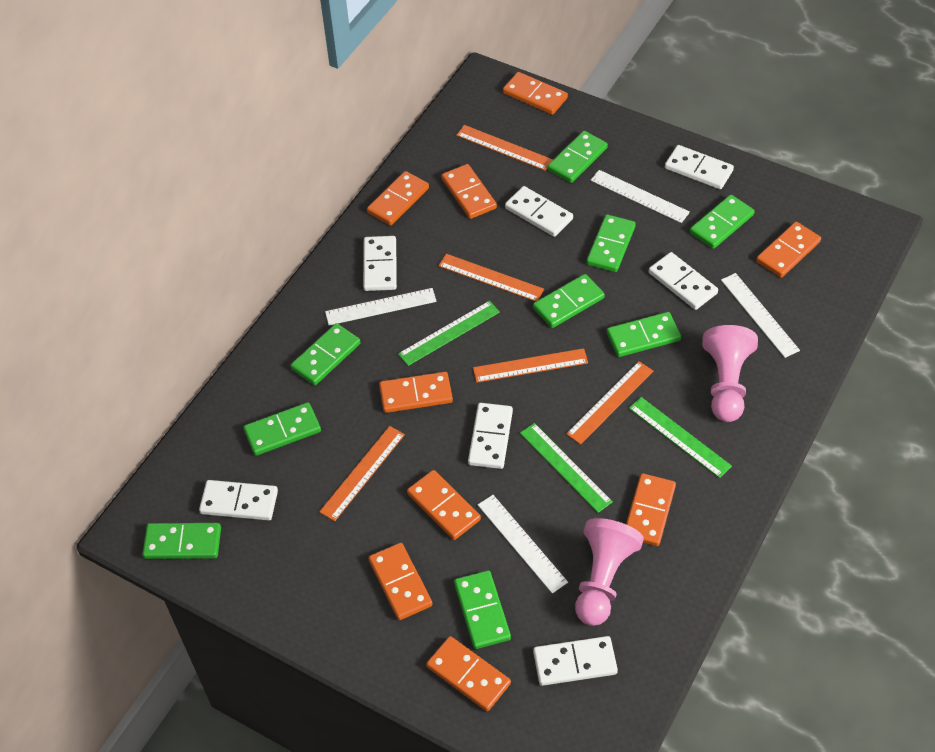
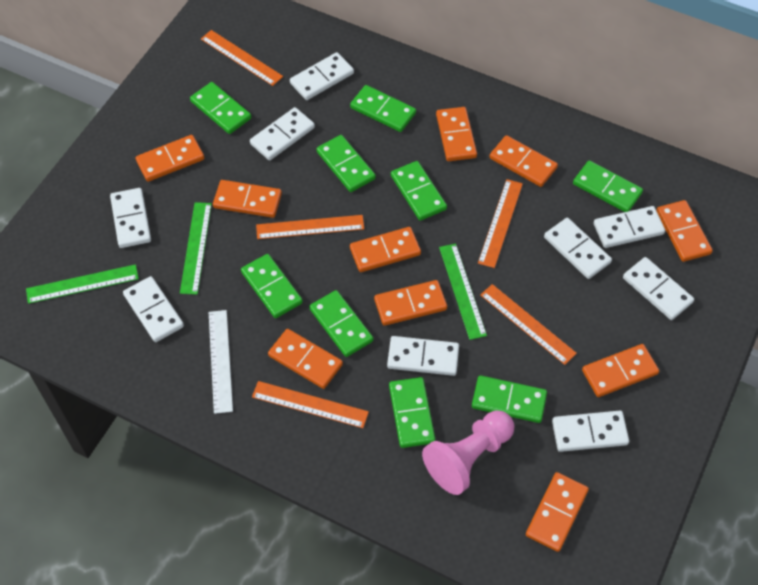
orange domino: [367,171,429,226] [369,543,433,620] [379,372,453,413] [407,470,481,540] [426,636,511,711] [441,164,497,219] [503,72,568,115] [626,473,676,546] [756,222,821,278] = 9 -> [136,135,204,182] [213,180,282,218] [268,329,343,389] [350,227,421,272] [374,280,447,326] [436,107,477,161] [490,135,558,187] [526,472,589,552] [582,344,659,397] [656,200,713,262] = 10
pink pawn: [575,518,644,626] [702,325,758,422] = 2 -> [422,410,514,495] = 1
white domino: [199,480,278,520] [363,236,397,291] [468,403,513,469] [505,186,573,237] [533,636,618,686] [649,252,718,310] [665,145,734,189] = 7 -> [110,188,151,248] [123,276,184,342] [250,107,315,160] [290,52,354,100] [387,336,459,376] [544,218,612,279] [552,411,629,452] [594,206,665,248] [623,257,694,320] = 9
white ruler: [325,288,437,325] [478,495,568,593] [590,170,690,223] [721,273,800,358] = 4 -> [209,310,233,414] = 1

